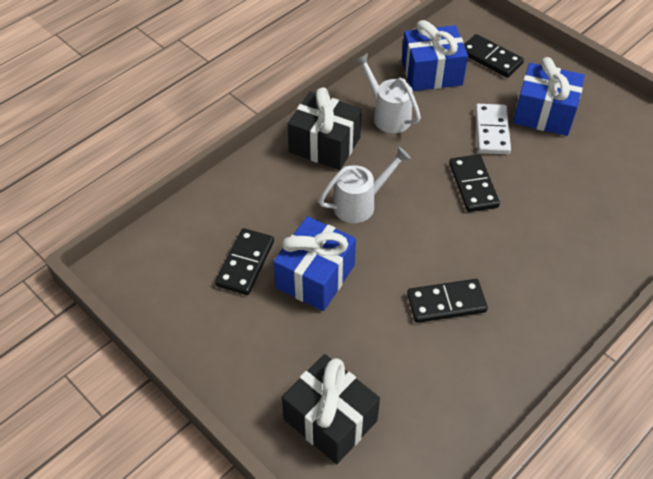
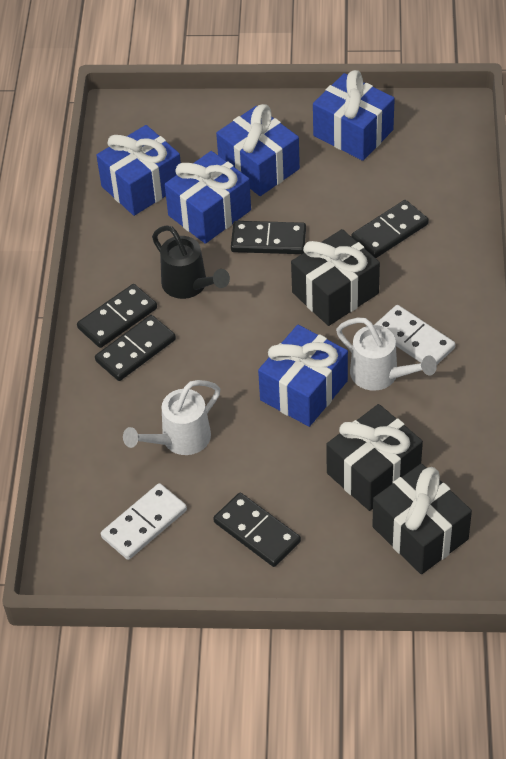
black domino: [215,228,274,295] [407,279,488,323] [449,154,500,212] [464,34,524,78] = 4 -> [77,284,157,348] [95,315,176,381] [213,493,301,567] [231,221,306,254] [351,200,429,258] = 5
black gift: [282,354,380,464] [288,87,362,170] = 2 -> [291,229,380,326] [326,404,423,511] [372,464,472,574] = 3
black watering can: none = 0 -> [152,226,230,299] = 1
blue gift: [273,216,356,311] [402,20,468,91] [513,57,585,136] = 3 -> [96,125,181,216] [165,151,251,244] [216,104,300,196] [258,325,348,427] [313,70,395,161] = 5
white domino: [475,104,511,154] = 1 -> [101,483,187,560] [374,305,455,365] = 2

